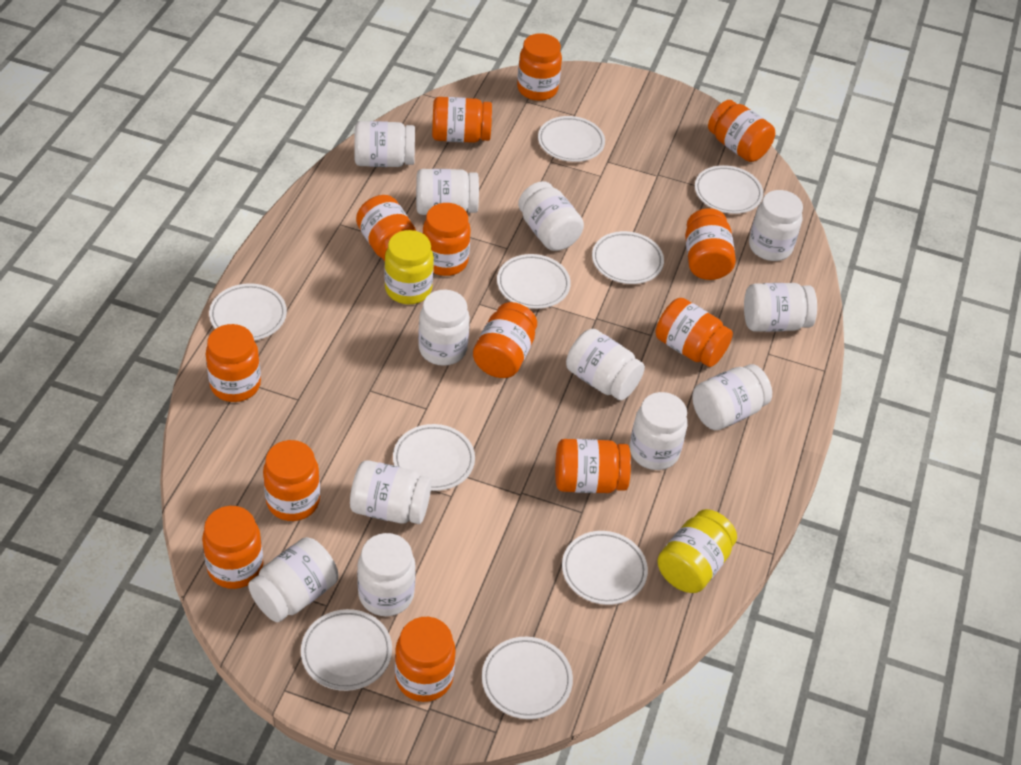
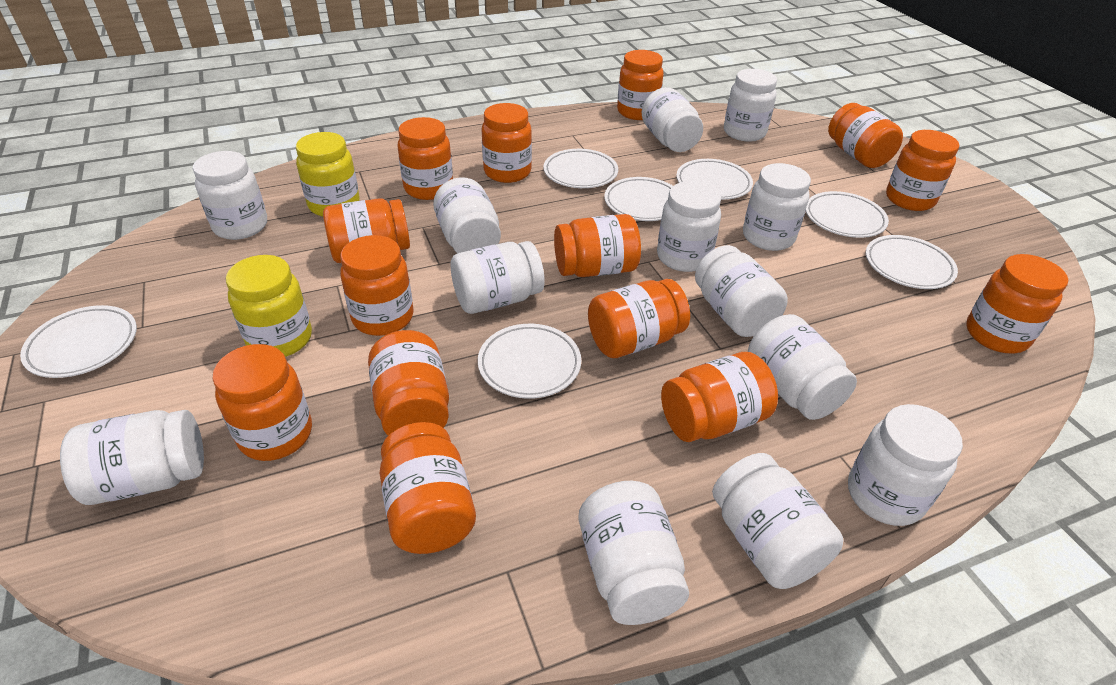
orange jar: [202,506,263,589] [206,324,261,402] [263,440,320,521] [356,195,416,261] [395,617,456,702] [423,203,471,276] [432,97,492,143] [473,302,537,378] [517,33,562,101] [555,439,631,493] [656,298,733,367] [685,208,736,280] [708,100,775,162] = 13 -> [212,344,312,461] [323,198,410,263] [340,235,414,336] [368,330,449,436] [379,422,476,554] [398,117,453,200] [482,103,532,183] [554,214,641,277] [588,279,690,358] [617,50,664,120] [661,352,778,442] [828,103,903,168] [886,130,959,211] [966,254,1068,353] = 14
white jar: [248,537,338,622] [350,460,432,524] [354,121,415,167] [357,533,416,616] [416,169,479,215] [418,290,470,366] [518,181,584,251] [566,329,645,400] [630,392,688,470] [692,364,772,430] [744,283,817,332] [749,190,803,261] = 12 -> [60,410,204,505] [193,151,267,240] [433,177,501,253] [451,241,544,314] [579,481,689,625] [642,87,703,152] [657,181,721,272] [695,245,788,337] [712,453,843,589] [724,69,777,142] [743,163,811,251] [748,314,857,420] [848,404,963,526] = 13
white plate: [209,283,287,340] [301,609,392,691] [393,424,475,491] [482,637,573,719] [497,254,571,309] [538,116,605,162] [562,531,648,605] [592,231,664,284] [695,165,763,214] = 9 -> [20,305,137,378] [478,324,581,399] [543,149,618,188] [604,177,673,221] [676,159,753,200] [806,191,889,238] [866,235,958,289] = 7

